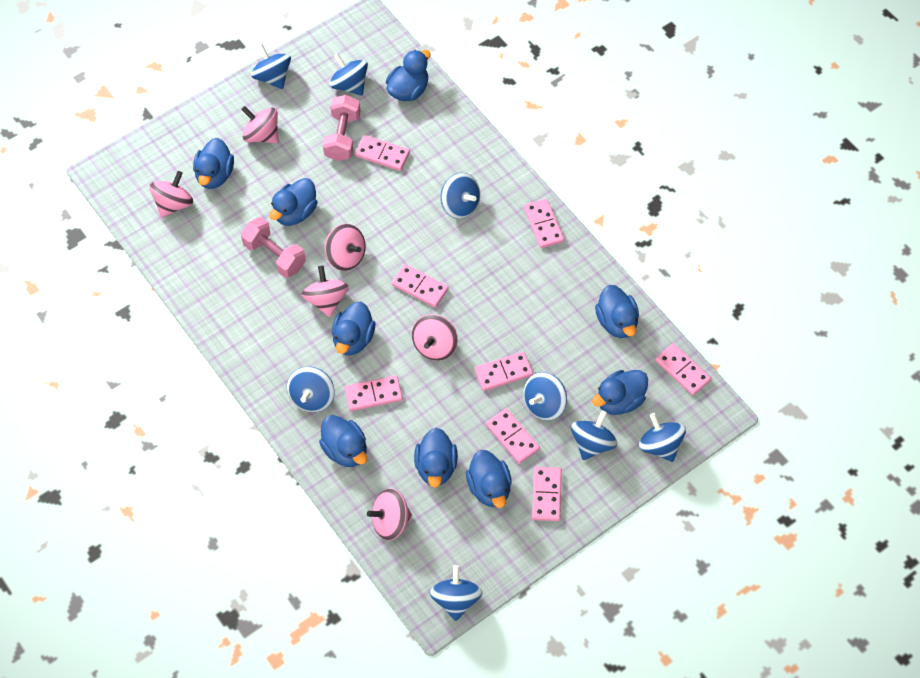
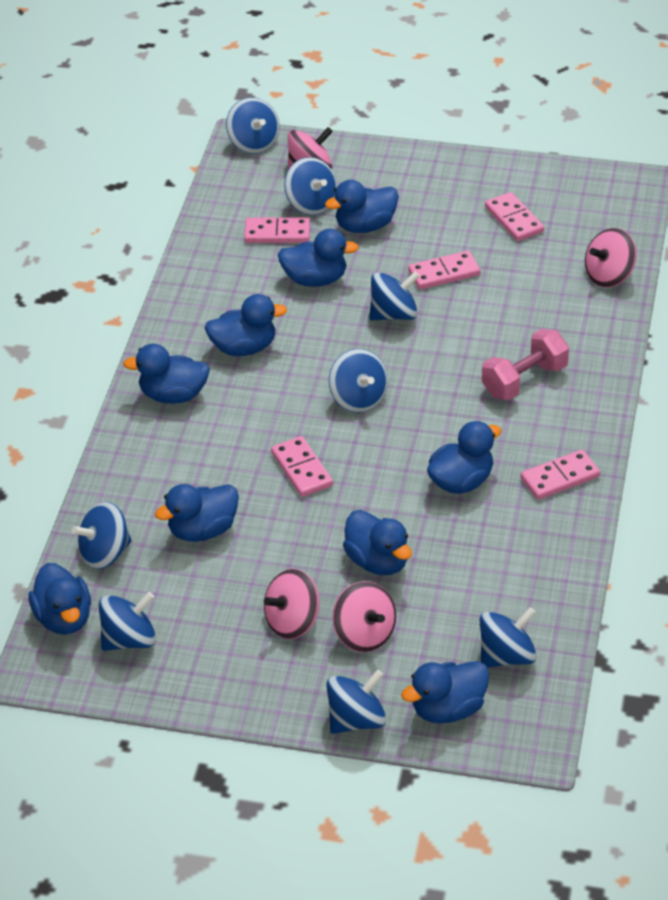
pink domino: [345,375,403,411] [355,135,410,171] [392,264,449,308] [474,351,533,391] [486,408,540,464] [524,199,564,248] [532,467,562,521] [655,343,711,396] = 8 -> [244,217,310,243] [271,436,333,497] [408,251,481,290] [485,192,544,241] [520,450,600,500] = 5
pink dumbbell: [241,217,306,278] [323,95,360,161] = 2 -> [482,329,569,400] = 1
pink spinning top: [149,171,193,218] [241,106,279,143] [301,266,349,317] [325,224,366,271] [367,489,412,540] [412,314,458,361] = 6 -> [264,569,320,639] [288,127,333,170] [332,581,396,652] [585,228,637,287] = 4

